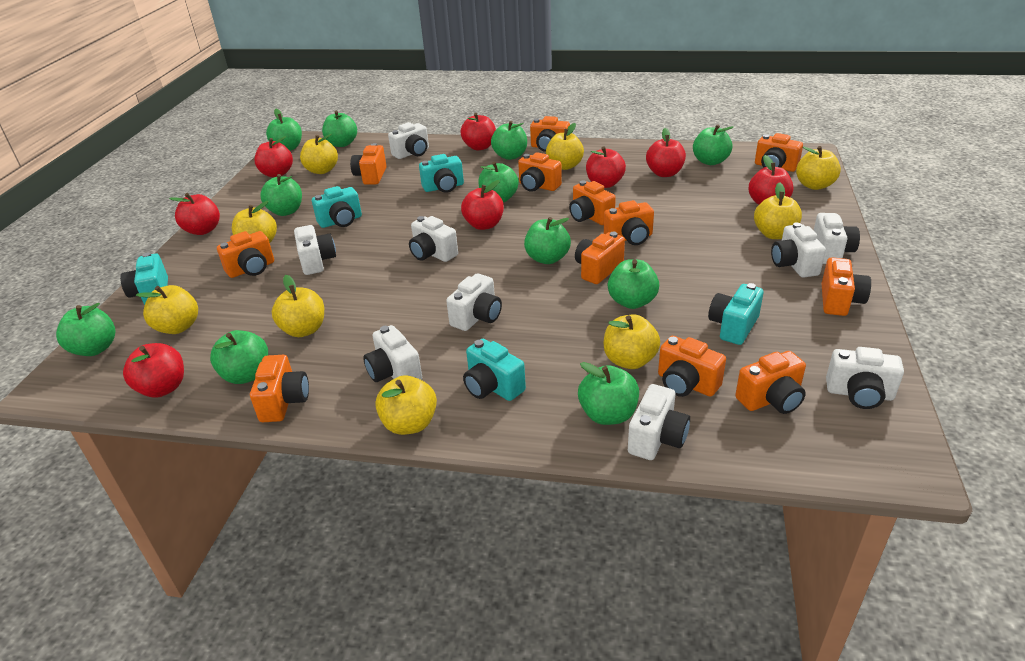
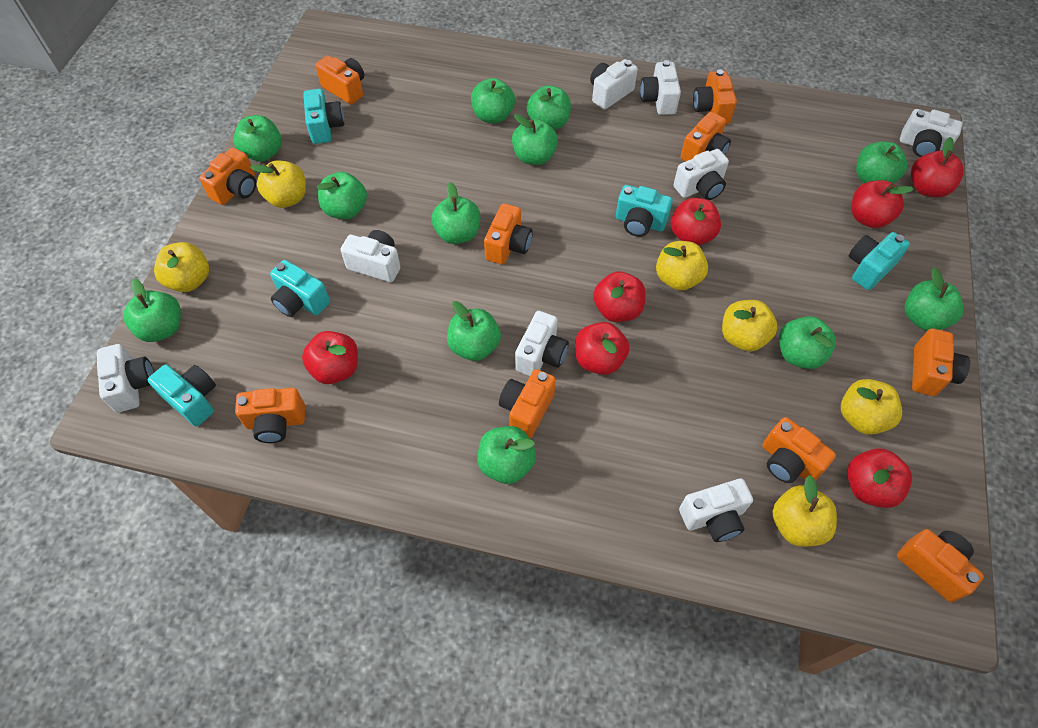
green apple: [56,303,115,356] [210,330,268,384] [260,174,302,216] [266,109,302,151] [322,111,357,147] [478,161,519,203] [491,121,527,160] [524,217,571,264] [578,362,639,425] [608,259,659,309] [693,124,733,165] = 11 -> [123,278,181,342] [233,115,281,162] [317,172,367,219] [431,182,480,244] [447,301,501,361] [471,78,515,123] [477,426,536,484] [512,114,558,165] [527,85,571,130] [779,316,836,369] [856,141,907,183] [905,267,964,331] = 12
orange camera: [217,231,274,278] [250,355,309,422] [350,143,387,185] [518,152,562,192] [530,116,570,152] [569,181,616,225] [575,232,625,284] [604,200,654,245] [658,336,726,397] [735,351,806,414] [755,133,803,172] [821,257,871,316] = 12 -> [199,148,256,205] [235,388,305,443] [315,55,364,105] [484,203,533,265] [499,369,556,439] [680,112,731,162] [693,69,737,124] [762,417,836,483] [897,529,984,602] [912,328,970,396] = 10
red apple: [123,343,184,398] [169,193,220,235] [255,136,293,177] [461,113,496,150] [461,180,504,230] [586,146,626,188] [646,128,686,177] [749,155,793,205] = 8 -> [302,331,358,384] [575,322,630,375] [593,271,646,322] [671,198,721,245] [847,448,912,508] [852,180,914,228] [911,137,964,197] = 7
white camera: [294,225,336,275] [363,325,422,382] [388,122,429,159] [409,216,458,262] [446,273,502,331] [628,384,690,460] [771,222,826,278] [814,213,860,264] [826,347,904,409] = 9 -> [97,344,154,413] [341,230,400,282] [515,311,569,376] [590,59,638,110] [640,60,681,115] [674,149,729,200] [679,478,753,542] [900,109,962,157] = 8
yellow apple: [136,285,198,334] [232,201,277,243] [272,275,324,337] [300,134,338,174] [375,375,437,435] [546,123,584,170] [604,315,660,369] [754,182,802,239] [796,146,841,190] = 9 -> [154,242,209,292] [250,161,306,208] [656,241,708,291] [722,300,778,352] [772,475,837,547] [841,379,902,435] = 6

